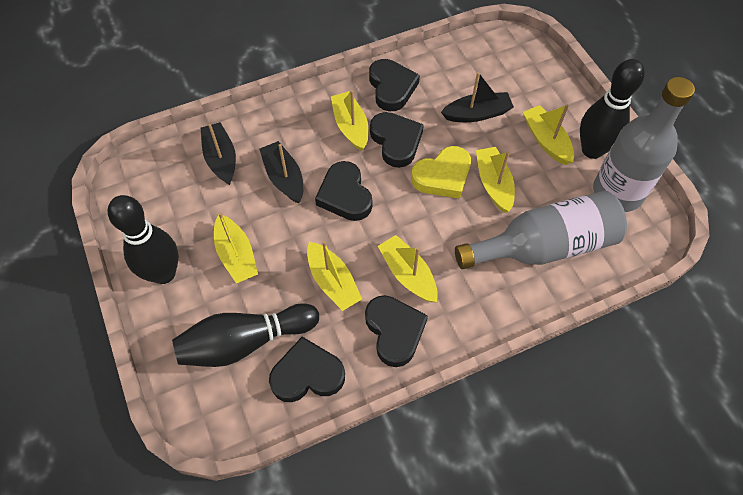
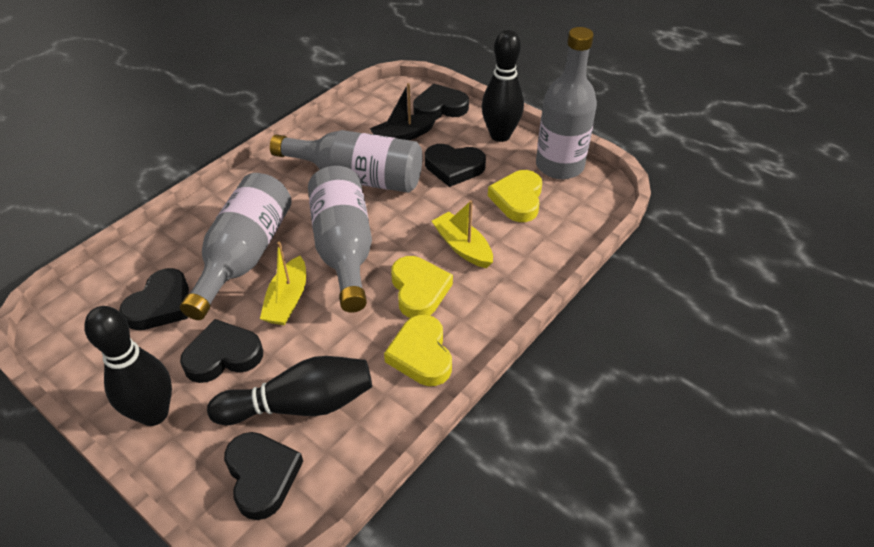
black boat: [201,122,236,185] [259,141,303,204] [441,72,514,122] = 3 -> [369,83,437,140] = 1
grey bottle: [455,191,627,269] [593,77,695,212] = 2 -> [180,173,292,320] [270,130,422,193] [308,166,372,313] [536,27,597,179] = 4
yellow boat: [214,212,258,283] [307,241,362,311] [331,90,368,151] [378,235,438,302] [476,147,515,213] [523,105,574,165] = 6 -> [260,242,306,325] [432,200,493,268] = 2
yellow heart: [411,146,471,199] = 1 -> [384,315,452,386] [391,256,453,318] [488,170,542,222] = 3

